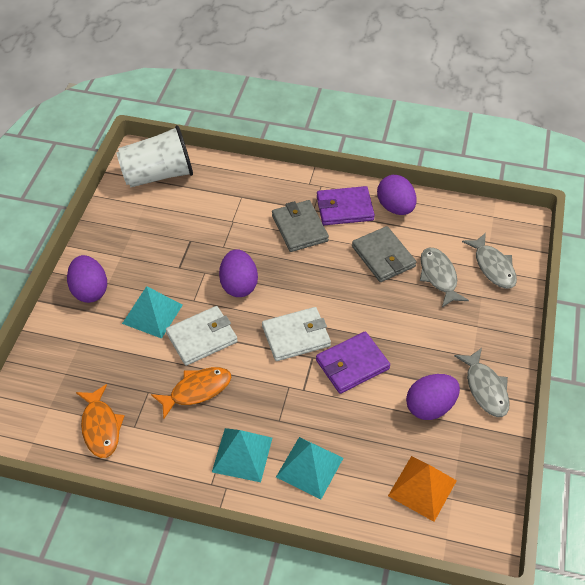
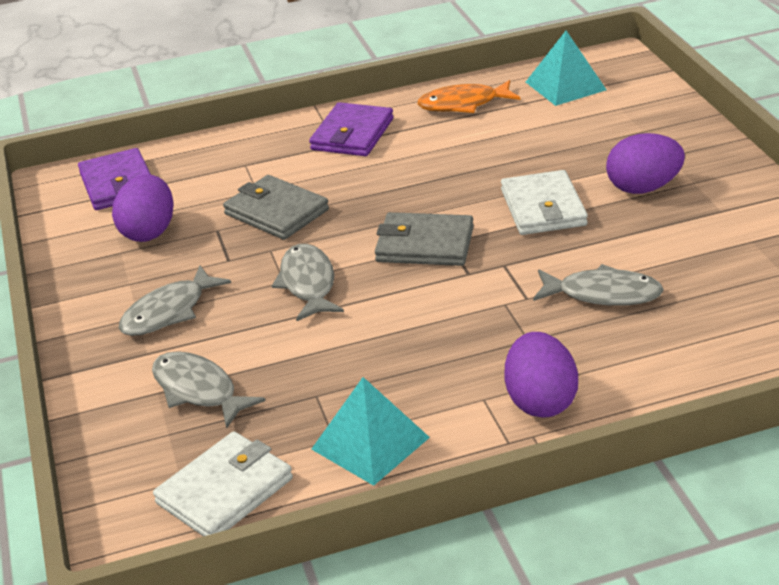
grey fish: [420,248,469,307] [454,348,510,417] [462,233,517,289] = 3 -> [119,265,231,336] [152,351,266,429] [272,244,344,321] [533,264,664,306] = 4
orange fish: [76,384,125,458] [151,367,231,419] = 2 -> [417,80,520,113] = 1
orange pyramid: [388,456,457,522] = 1 -> none = 0
purple egg: [67,255,107,303] [219,249,258,297] [377,175,417,215] [406,374,460,420] = 4 -> [112,174,174,242] [505,332,578,417] [606,133,685,194] = 3
turquoise pyramid: [122,286,183,339] [212,428,272,482] [276,437,343,499] = 3 -> [311,377,430,486] [526,31,607,106] = 2
white cup: [116,125,193,187] = 1 -> none = 0

